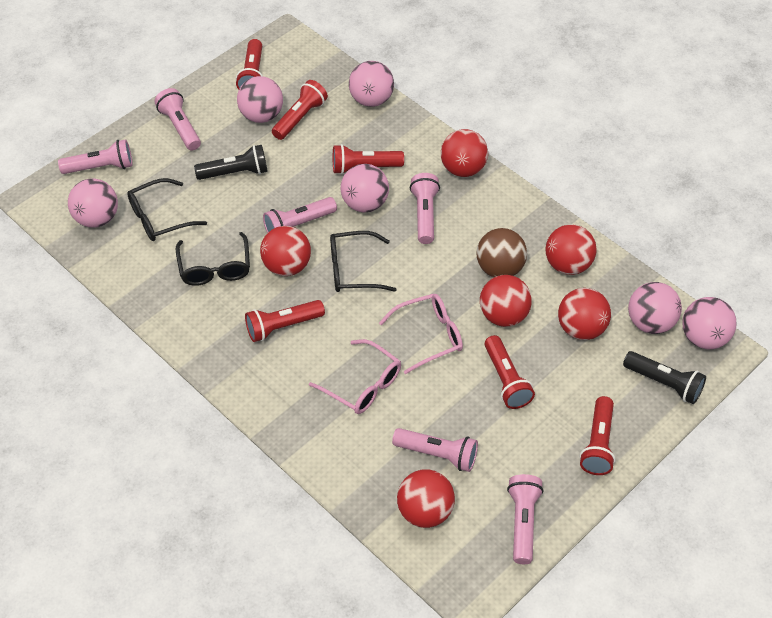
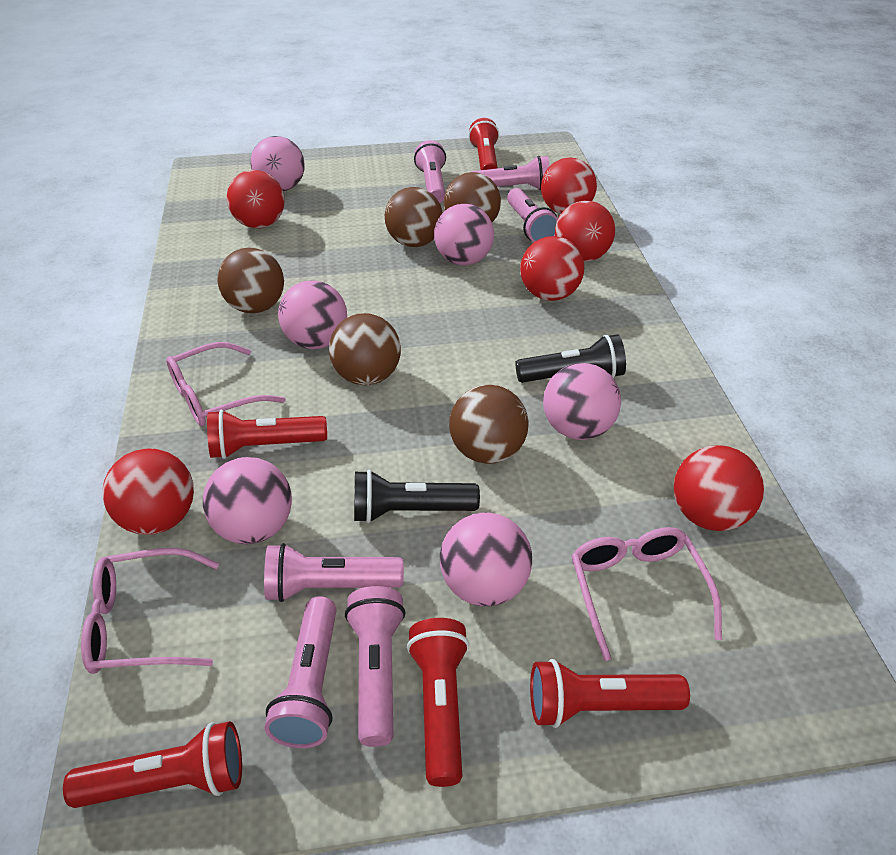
black glasses: [127,178,207,241] [176,232,250,286] [330,231,397,292] = 3 -> none = 0
brown ball: [476,228,527,277] = 1 -> [218,248,284,313] [329,313,401,385] [385,187,443,247] [444,172,501,222] [449,385,529,464] = 5
pink glasses: [309,339,401,414] [379,294,463,374] = 2 -> [81,548,219,674] [166,342,285,426] [571,527,722,661] = 3
red flashlight: [236,39,263,90] [245,300,325,342] [272,80,328,140] [333,144,404,174] [484,335,535,409] [580,396,615,475] = 6 -> [63,721,242,808] [207,410,327,459] [407,618,469,787] [468,118,499,170] [530,659,690,728] = 5

